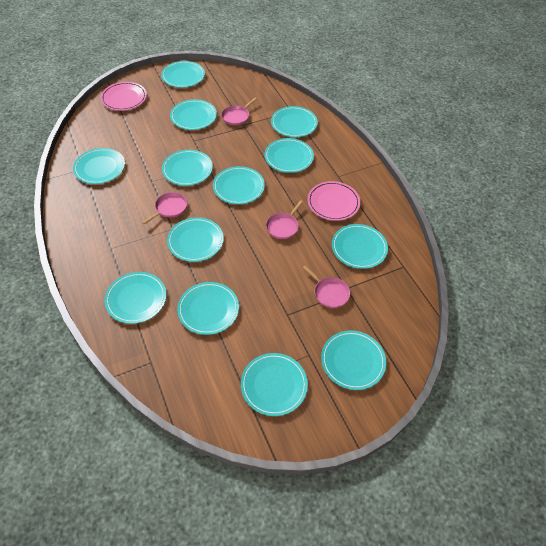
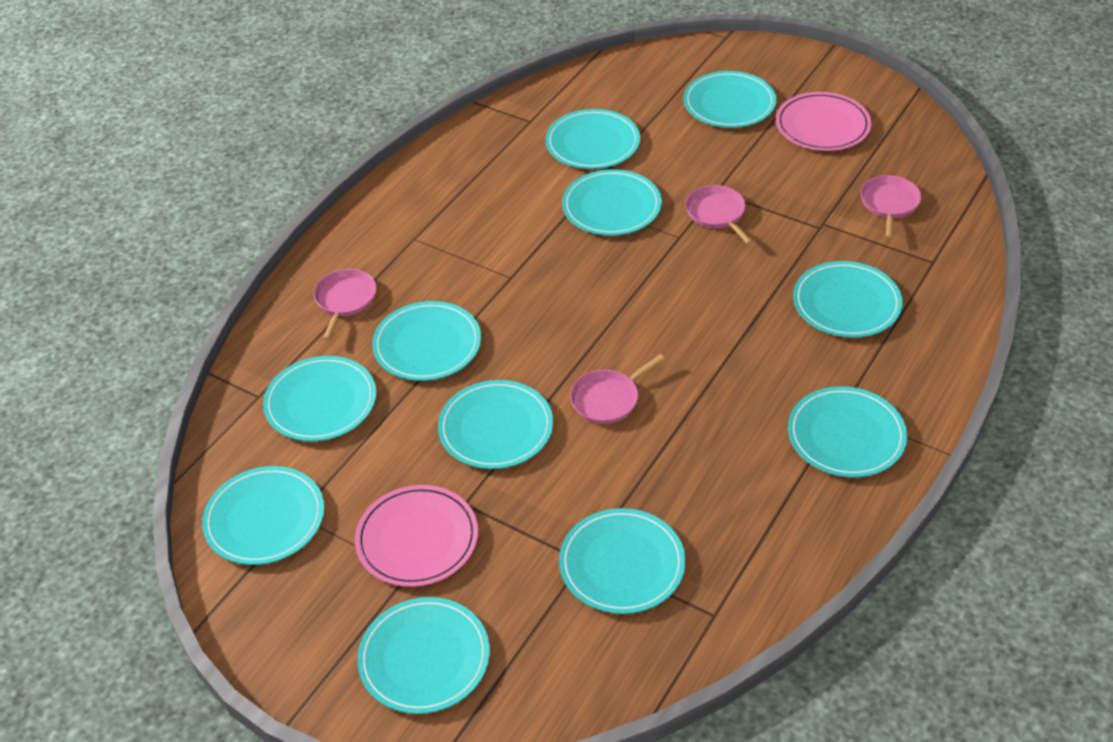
turquoise plate: [73,148,125,184] [105,272,166,324] [161,61,205,88] [162,150,213,186] [167,217,224,262] [170,99,217,130] [177,282,239,335] [213,166,265,204] [241,353,308,416] [264,138,314,173] [271,106,318,137] [321,330,386,390] [332,224,388,269] = 13 -> [202,466,324,565] [263,356,376,441] [357,597,490,714] [372,301,481,381] [438,380,553,469] [545,109,640,169] [559,508,686,614] [562,169,662,236] [684,71,777,128] [788,386,907,477] [793,261,903,338] = 11

